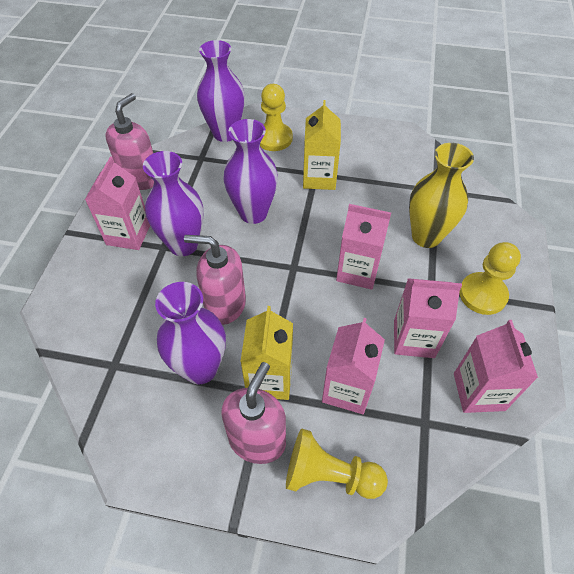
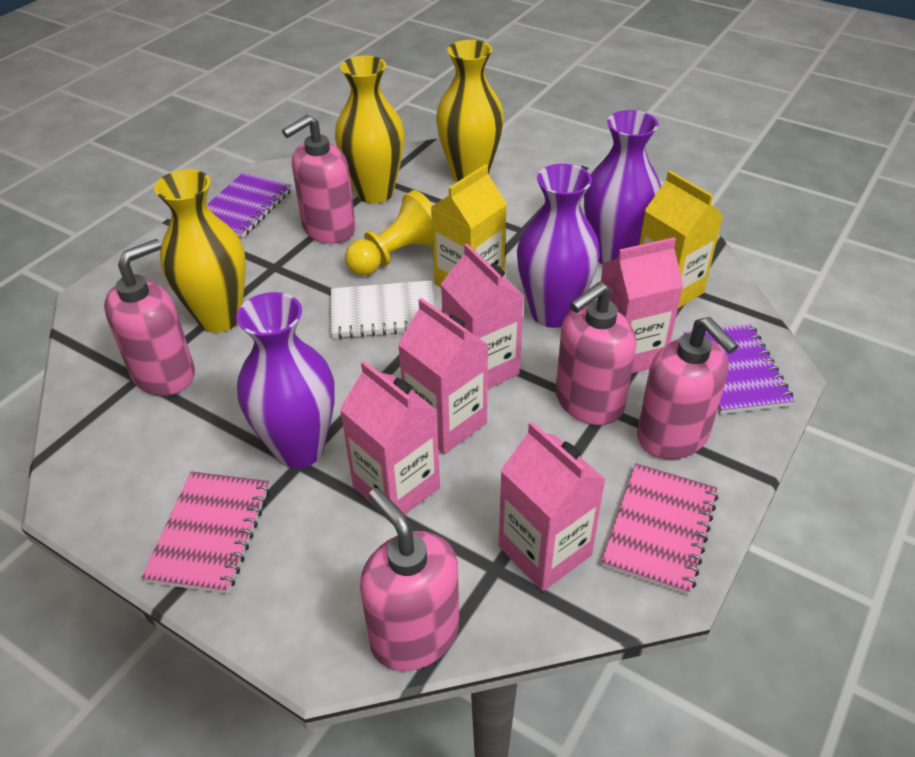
pink notebook: none = 0 -> [141,471,270,594] [601,463,718,595] = 2
pink soap dispenser: [106,93,154,190] [184,235,246,325] [221,362,286,464] = 3 -> [104,239,195,396] [282,115,355,244] [360,488,459,671] [555,281,636,425] [637,317,739,460] = 5
purple notebook: none = 0 -> [207,172,292,238] [684,324,794,414] = 2
purple vase: [143,151,203,256] [155,282,226,384] [197,40,245,142] [223,119,278,224] = 4 -> [236,292,335,469] [517,164,600,328] [584,110,661,265] = 3
white notebook: none = 0 -> [331,280,435,339] = 1
yellow pawn: [260,84,293,151] [286,429,388,499] [459,242,521,315] = 3 -> [345,190,433,276] = 1
yellow vase: [409,143,474,248] = 1 -> [154,169,246,333] [335,55,405,203] [436,40,504,182] = 3

